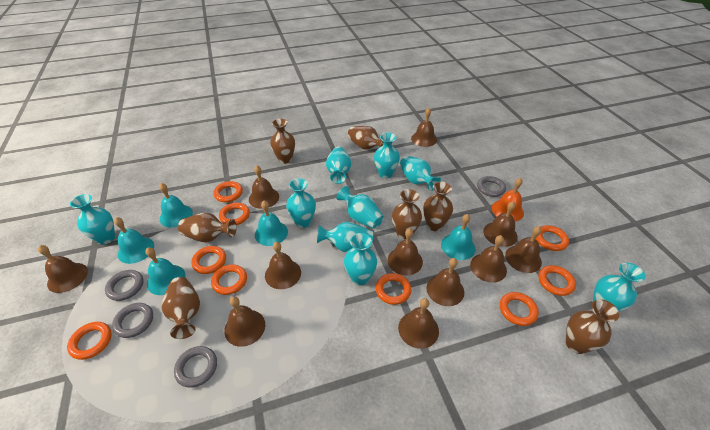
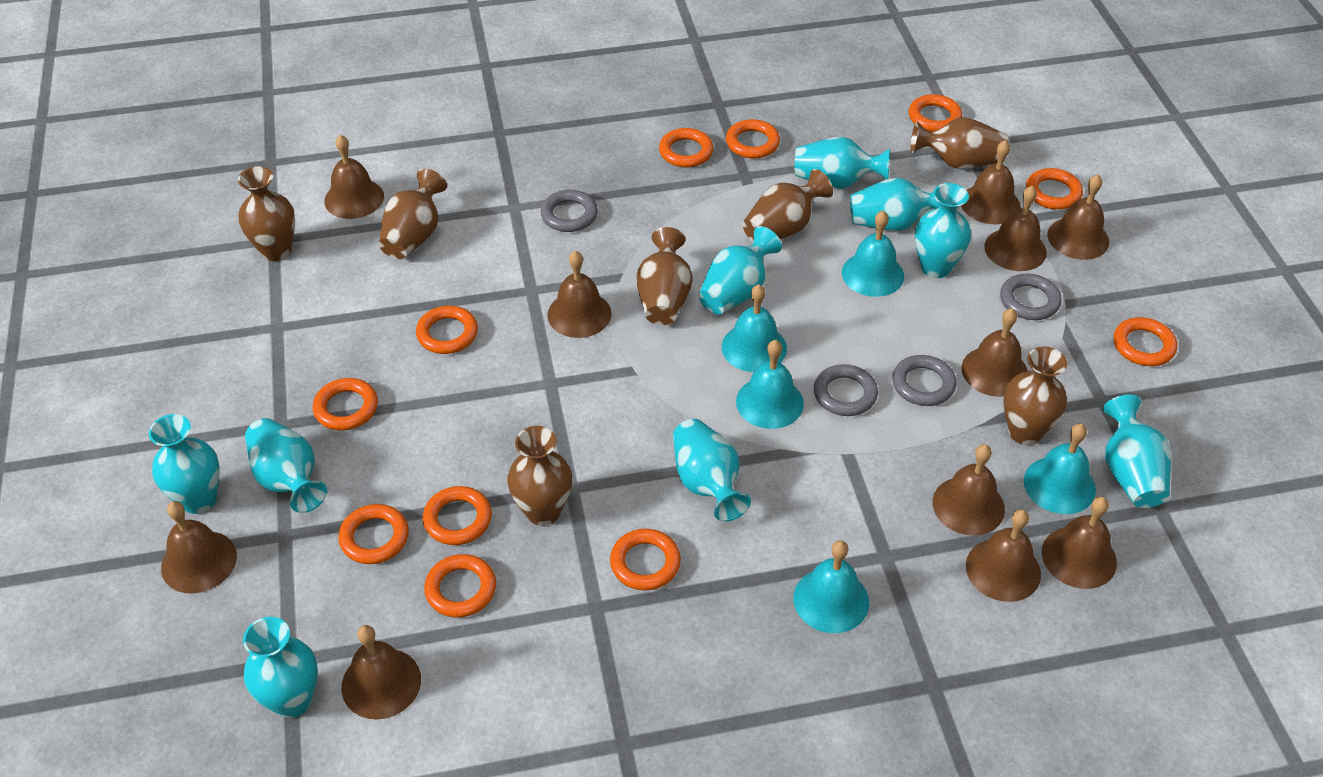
orange bell: [492,178,524,222] = 1 -> none = 0
orange ring: [67,322,112,360] [191,246,226,274] [211,264,247,295] [213,181,243,202] [219,202,250,225] [375,273,411,305] [500,292,539,326] [536,225,569,251] [538,265,576,296] = 9 -> [313,378,378,430] [338,504,409,564] [416,306,478,354] [423,486,492,545] [424,554,496,617] [610,529,681,590] [659,128,714,167] [726,119,780,158] [909,94,962,132] [1026,168,1083,210] [1114,317,1177,366] = 11

